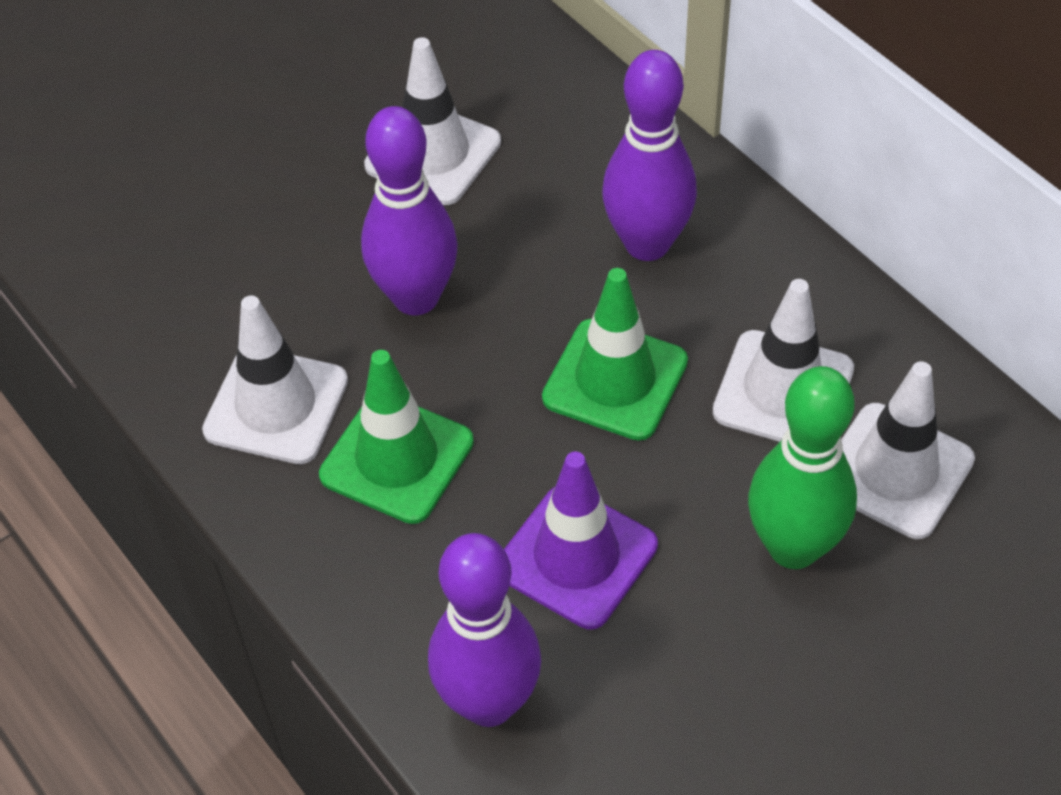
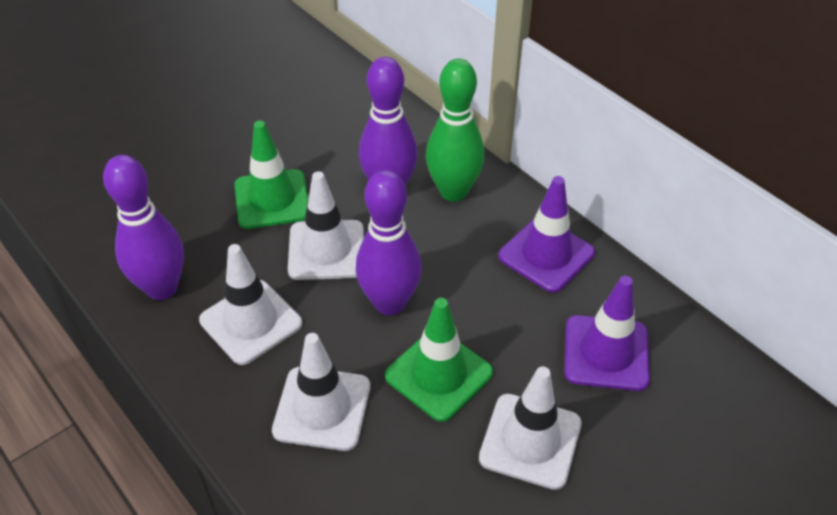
purple traffic cone: [504,451,658,629] = 1 -> [498,176,595,293] [565,276,650,391] = 2

